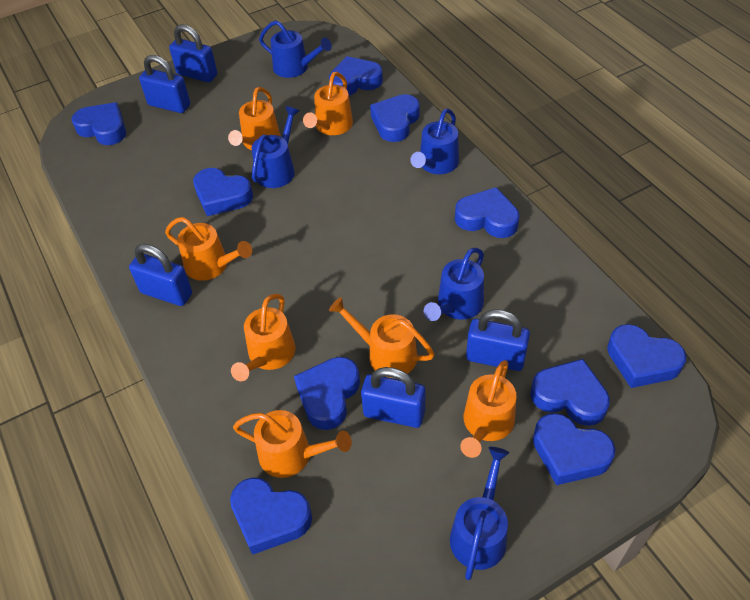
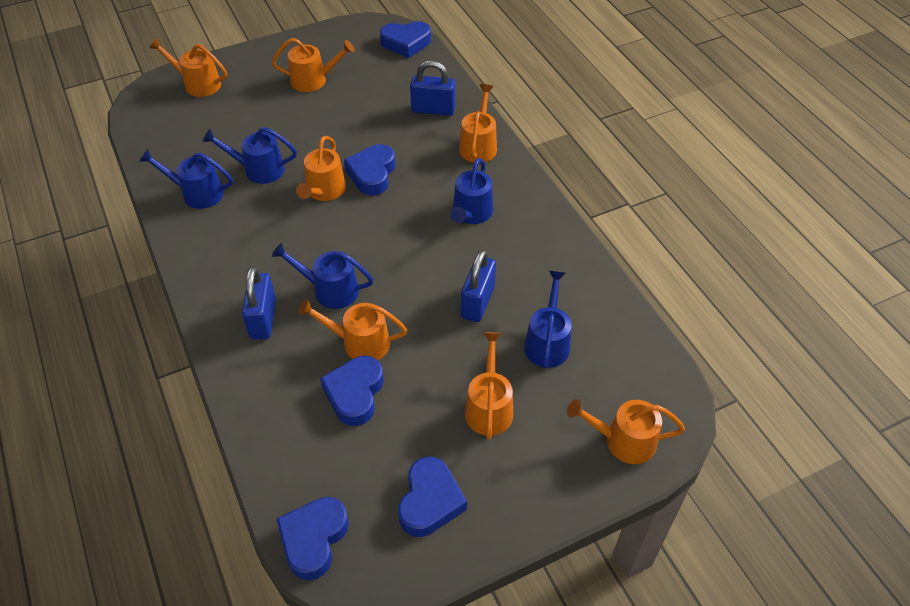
blue heart: [71,102,126,145] [193,168,253,216] [230,477,312,555] [294,357,360,430] [329,56,383,96] [370,94,420,142] [455,187,519,238] [530,359,610,426] [533,413,615,485] [607,324,686,388] = 10 -> [276,497,349,581] [320,356,384,426] [344,144,395,196] [380,21,431,58] [398,457,467,537] = 5
blue padlock: [129,244,192,306] [139,55,190,113] [169,24,217,83] [361,367,426,428] [466,309,530,371] = 5 -> [242,266,276,339] [410,60,455,116] [461,250,496,322] = 3

